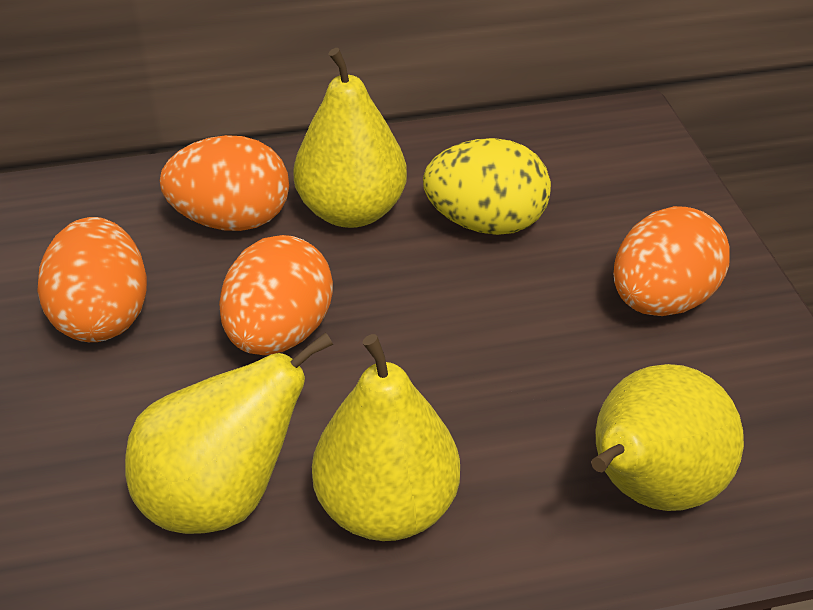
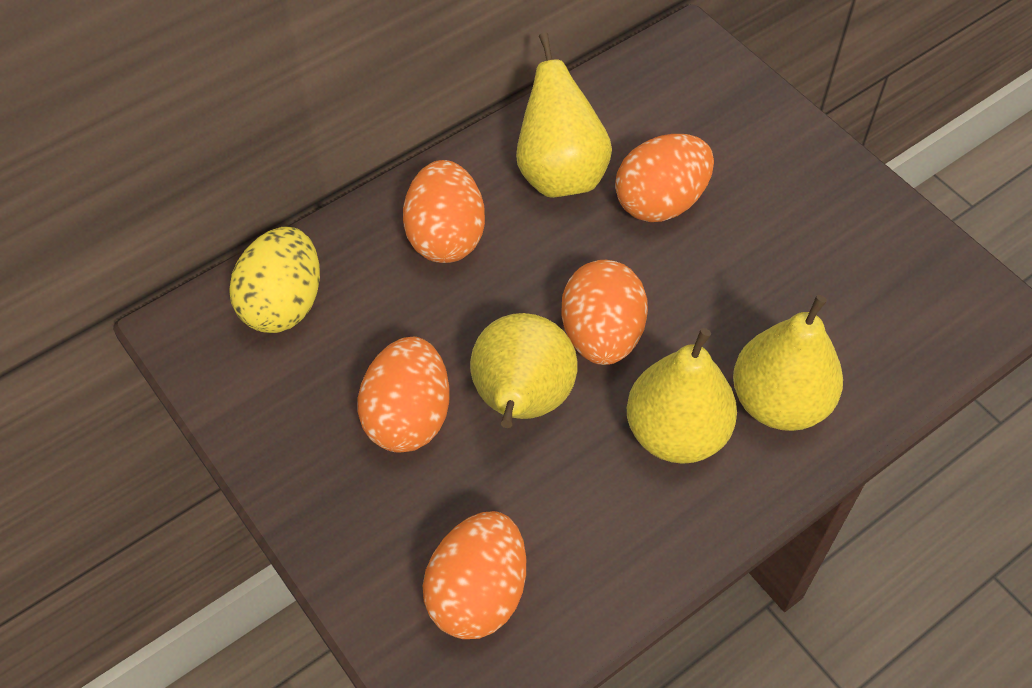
orange egg: [37,217,147,342] [160,135,289,231] [219,235,333,355] [614,206,729,316] = 4 -> [358,337,449,452] [403,160,485,263] [423,511,526,639] [561,260,648,365] [615,134,714,222] = 5

